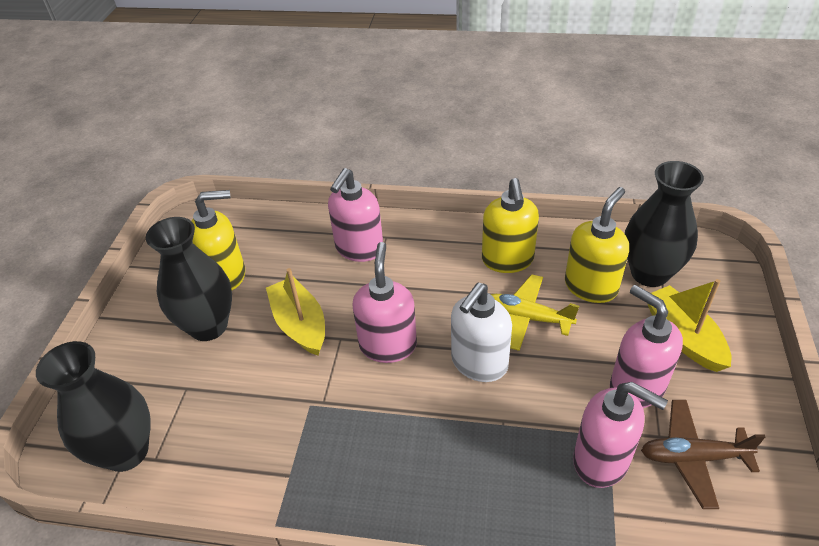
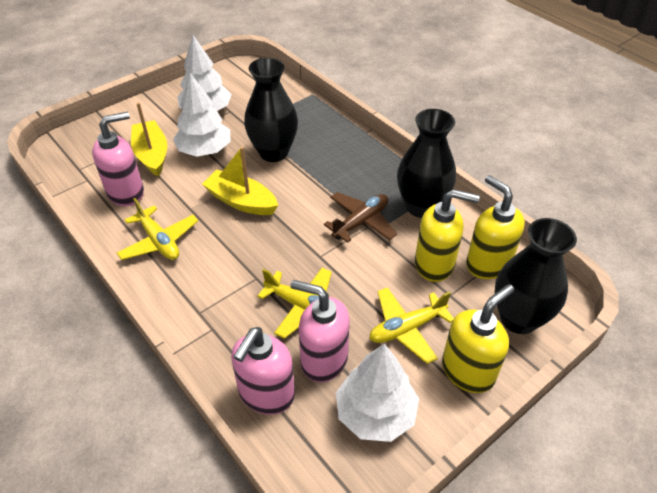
pink soap dispenser: [328,168,383,262] [353,242,417,363] [573,382,668,488] [610,285,683,408] = 4 -> [92,112,144,206] [231,327,295,415] [290,280,350,382] = 3
white soap dispenser: [451,283,512,382] = 1 -> none = 0
white tree: none = 0 -> [173,73,230,157] [178,35,232,111] [336,344,419,442] = 3
yellow plane: [491,274,579,351] = 1 -> [117,198,198,260] [257,268,332,339] [369,287,454,364] = 3

